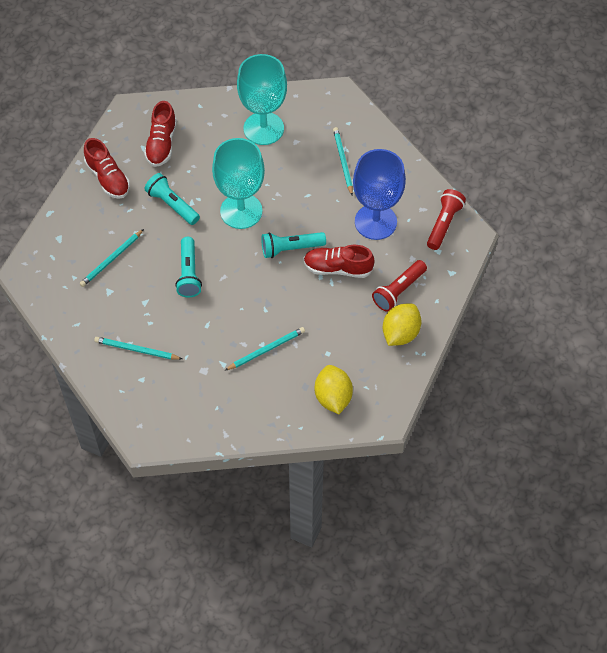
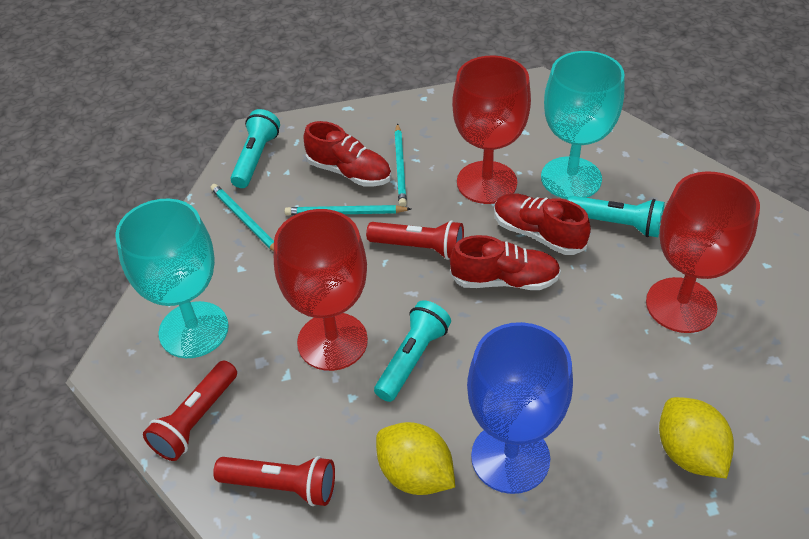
red flashlight: [372,260,427,311] [427,189,466,250] = 2 -> [143,360,237,461] [213,456,335,506] [366,220,464,260] = 3
red goblet: none = 0 -> [274,209,368,371] [452,55,531,204] [646,171,760,333] = 3
turquoise pencil: [80,229,144,287] [94,337,182,360] [225,327,305,370] [333,127,353,196] = 4 -> [211,184,274,251] [285,205,411,215] [395,123,407,207] = 3

